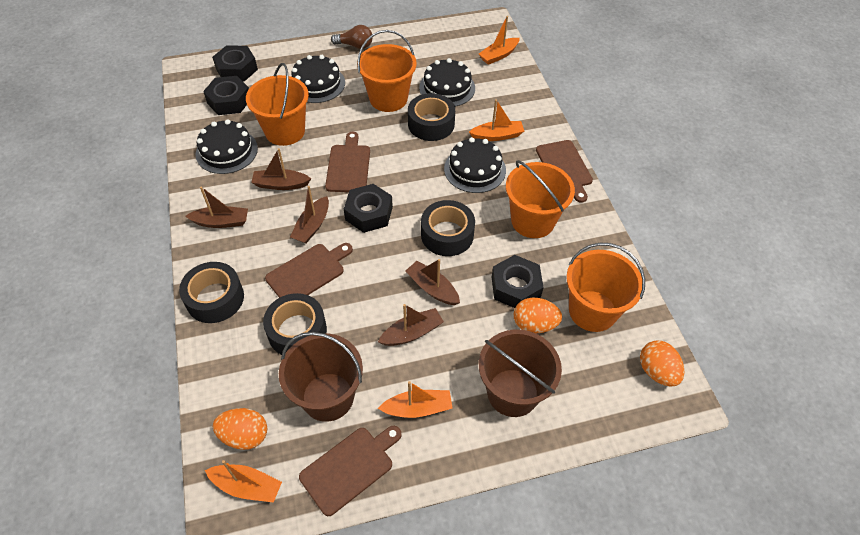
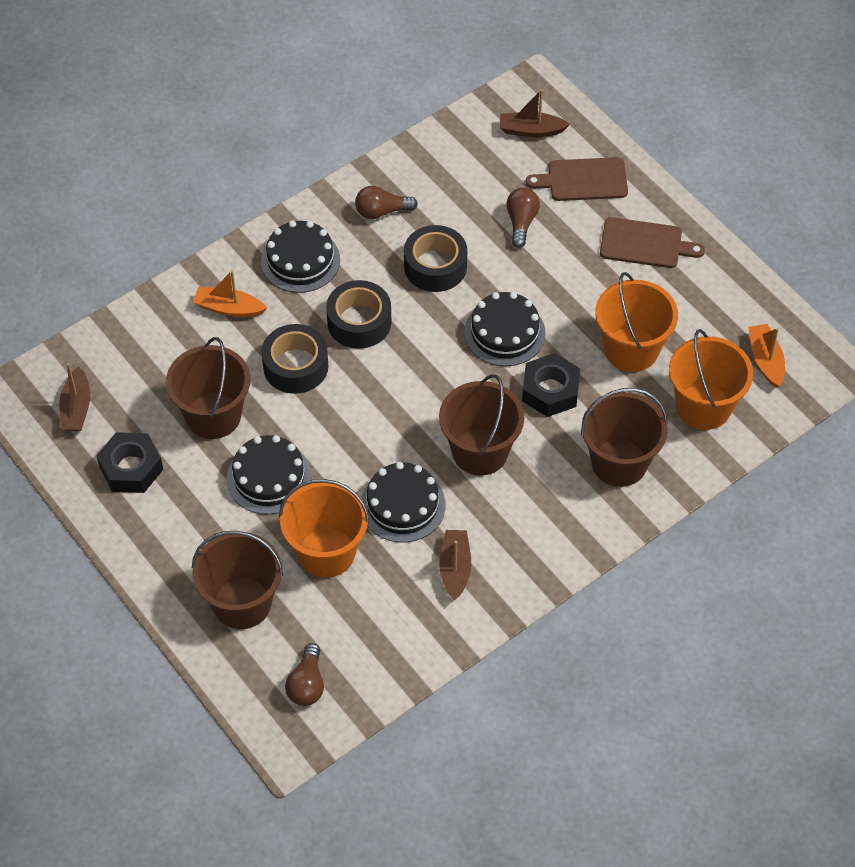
black nut: [203,76,249,115] [212,45,258,82] [344,184,393,233] [492,255,544,308] = 4 -> [96,432,163,493] [522,353,580,417] = 2
black tape: [179,262,244,323] [263,293,327,355] [408,93,455,141] [421,200,475,256] = 4 -> [262,324,328,394] [326,280,392,349] [404,225,467,292] = 3
brown boat: [186,186,248,228] [251,148,311,190] [290,186,329,243] [378,304,444,346] [405,259,460,305] = 5 -> [59,363,90,431] [439,530,471,601] [500,89,570,137] = 3
brown bucket: [279,332,363,422] [479,329,562,417] = 2 -> [166,337,250,439] [192,531,283,629] [439,374,524,476] [581,388,668,487] = 4
brown cutting board: [265,243,353,298] [299,426,402,516] [325,132,370,192] [536,140,593,203] = 4 -> [525,157,628,201] [600,217,705,268] = 2
brown light bulb: [331,25,373,49] = 1 -> [285,643,324,706] [355,186,418,219] [506,188,540,248] = 3
orange boat: [205,460,282,503] [378,381,452,418] [469,99,524,141] [479,16,520,65] = 4 -> [193,270,267,317] [748,324,785,388] = 2
orange bucket: [246,63,309,146] [357,30,417,112] [506,160,575,238] [566,243,645,332] = 4 -> [279,479,369,578] [595,272,678,372] [669,329,753,430] = 3
orange egg: [213,408,267,450] [514,297,562,333] [640,340,684,387] = 3 -> none = 0

